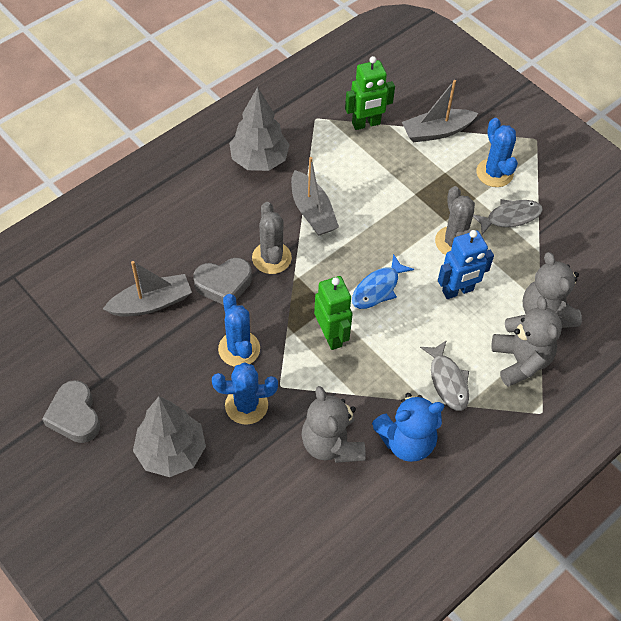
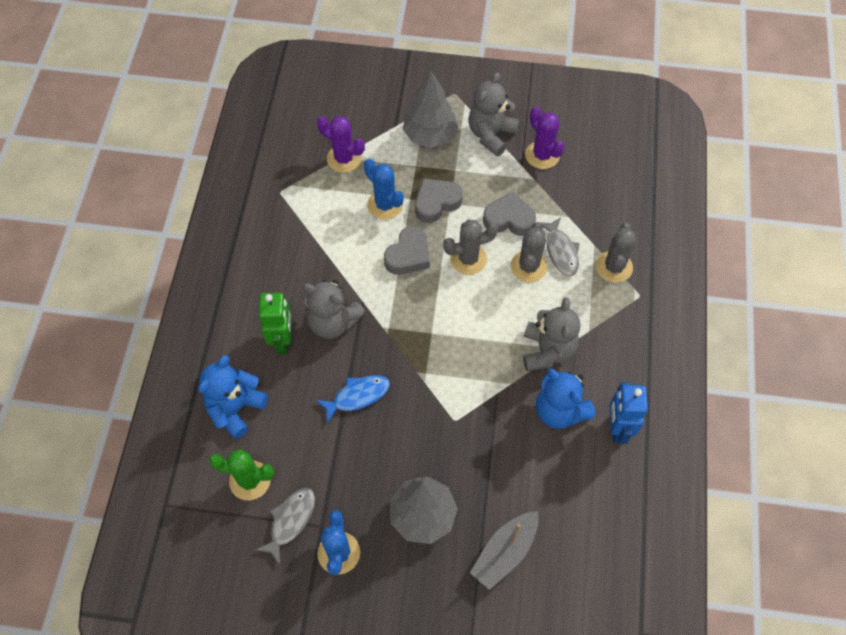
blue cactus: [212,362,278,425] [218,294,260,367] [476,118,518,187] = 3 -> [317,510,360,575] [364,159,404,220] = 2
blue teddy bear: [372,393,444,462] = 1 -> [198,355,268,439] [536,369,596,429] = 2
green cactus: none = 0 -> [209,449,274,500] = 1
green robot: [314,276,352,350] [345,56,395,130] = 2 -> [259,293,292,354] = 1
grey boat: [103,261,192,317] [291,157,339,236] [402,80,478,142] = 3 -> [470,511,538,590] = 1
grey cactus: [252,202,292,274] [435,186,475,255] = 2 -> [443,219,498,275] [511,222,548,282] [596,223,636,283] = 3
grey heart: [42,380,100,443] [193,258,252,305] = 2 -> [384,226,430,275] [415,179,463,223] [483,192,536,236] = 3
purple cactus: none = 0 -> [317,116,365,173] [525,106,565,169] = 2

